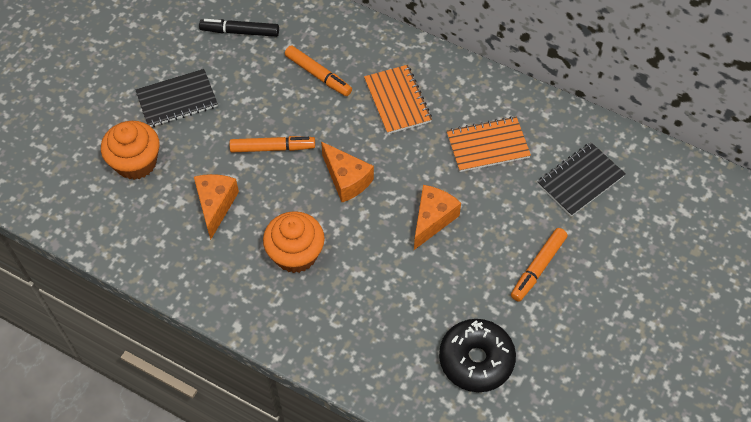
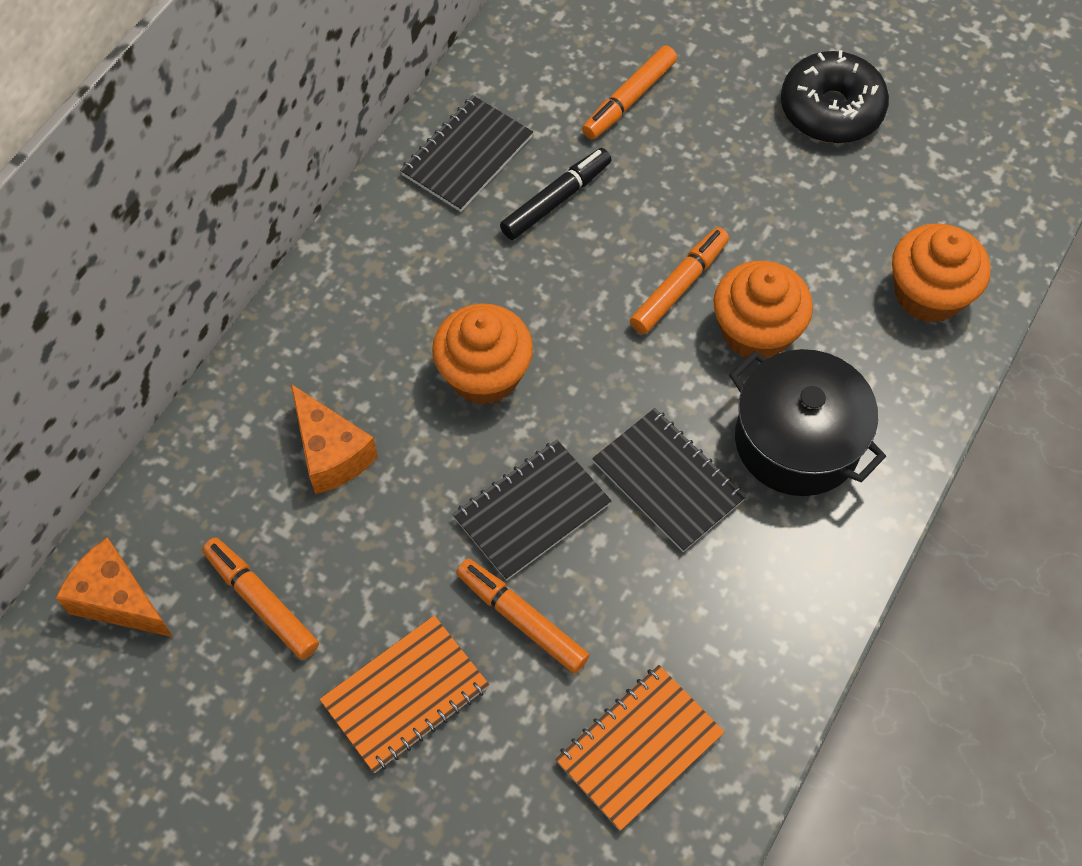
black notebook: [136,69,218,127] [537,142,626,216] = 2 -> [400,96,533,212] [452,440,612,581] [592,408,747,552] = 3
black pot: none = 0 -> [729,349,886,496] = 1
orange cheese: [194,174,239,240] [321,142,374,202] [414,185,461,250] = 3 -> [56,537,173,637] [291,384,378,494] = 2
orange cupcake: [101,121,160,180] [263,211,325,273] = 2 -> [432,303,533,405] [713,261,813,359] [892,224,991,323] = 3
orange marker: [229,136,315,152] [285,45,352,96] [511,228,568,302] = 3 -> [202,538,319,660] [456,559,590,674] [582,45,677,140] [630,227,729,334] = 4

